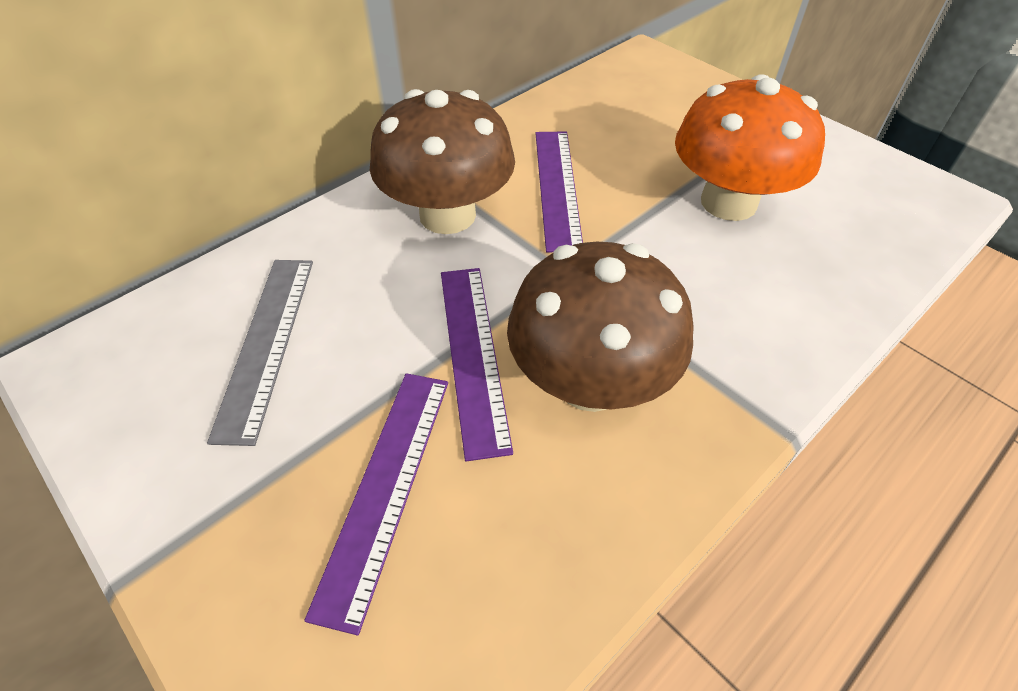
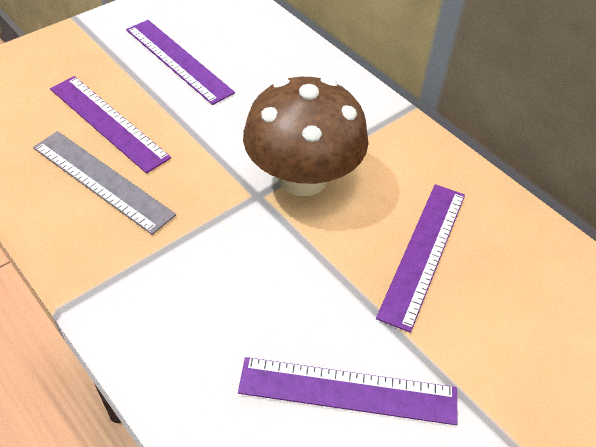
brown mushroom: [370,89,515,234] [507,241,694,412] = 2 -> [243,77,369,196] = 1
orange mushroom: [675,74,825,221] = 1 -> none = 0
purple ruler: [304,373,448,635] [441,268,513,461] [535,131,583,252] = 3 -> [50,76,171,173] [126,20,235,105] [238,357,458,425] [376,184,465,333] = 4

